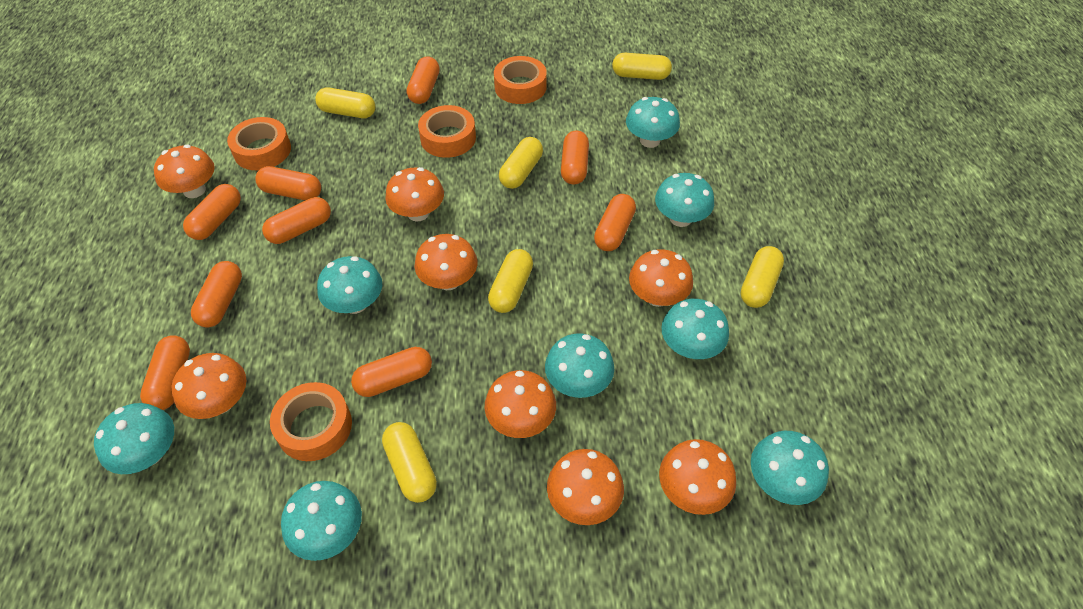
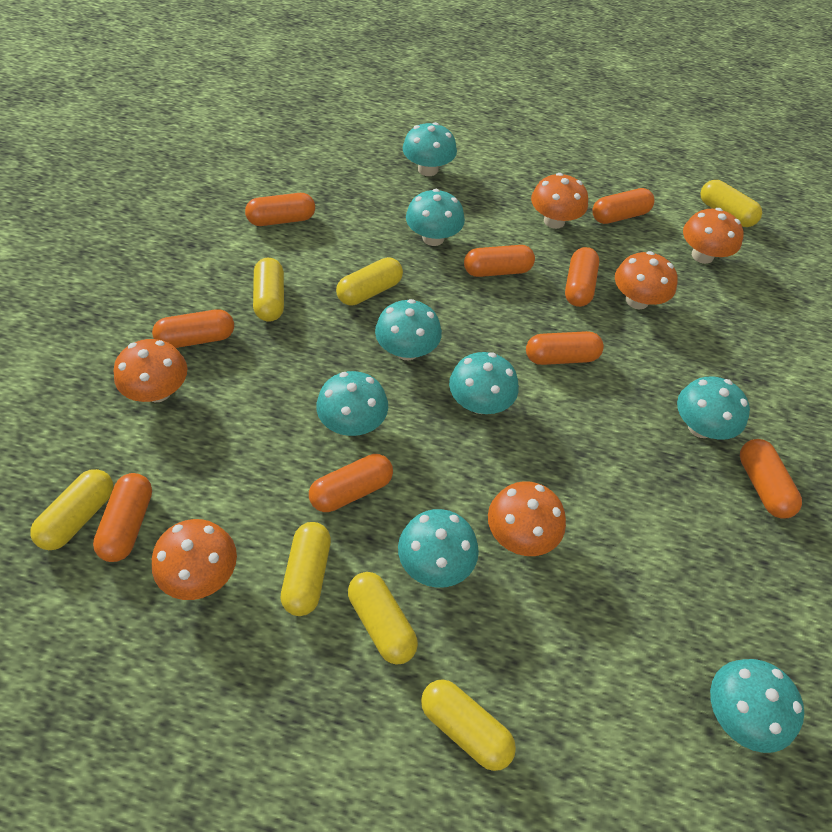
orange mushroom: [154,145,215,198] [172,353,246,419] [385,167,444,221] [415,234,478,290] [485,370,556,438] [547,449,624,525] [629,249,693,307] [659,439,736,515] = 8 -> [114,339,187,402] [152,519,237,600] [488,481,566,556] [531,173,588,229] [615,251,677,309] [683,208,744,264] = 6
orange tape: [227,117,291,170] [270,382,352,461] [418,105,476,158] [494,56,547,104] = 4 -> none = 0
yellow capsule: [315,87,376,118] [382,422,437,503] [488,249,533,313] [499,137,543,189] [612,53,672,80] [741,246,784,308] = 6 -> [30,469,114,550] [253,258,284,322] [280,522,331,616] [336,257,403,305] [348,572,418,665] [421,679,516,771] [700,180,762,227] = 7

